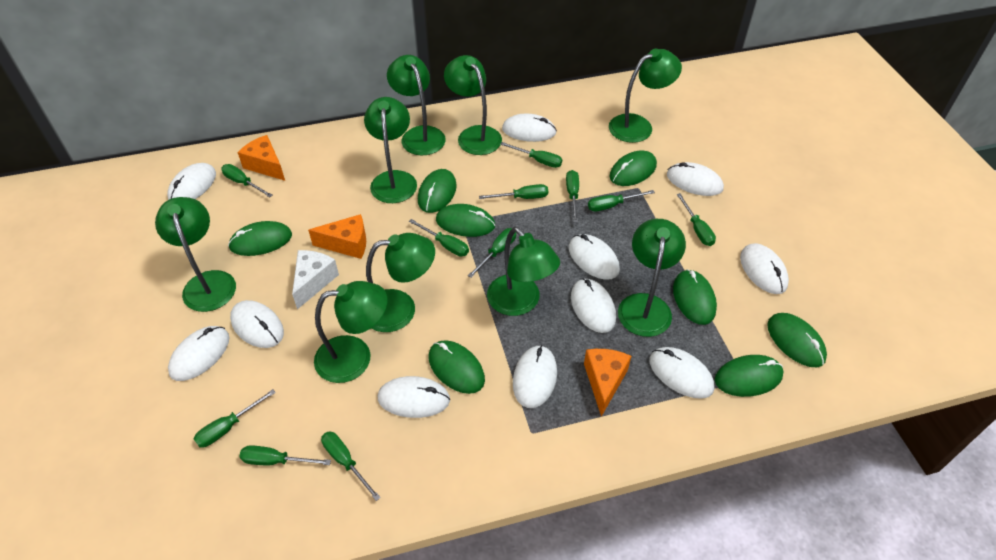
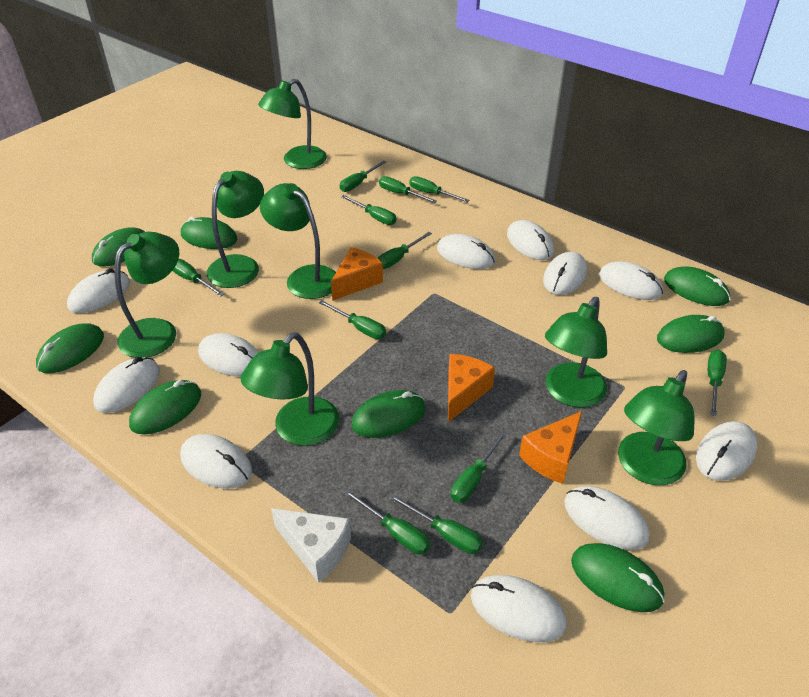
green lamp: [155,197,236,312] [314,281,387,383] [364,97,417,203] [366,233,435,332] [387,55,446,155] [444,55,502,155] [487,227,560,316] [609,49,682,143] [618,219,686,337] = 9 -> [115,232,179,358] [206,171,264,288] [240,332,339,446] [258,79,327,169] [260,183,336,299] [545,297,607,408] [618,370,694,485] = 7

